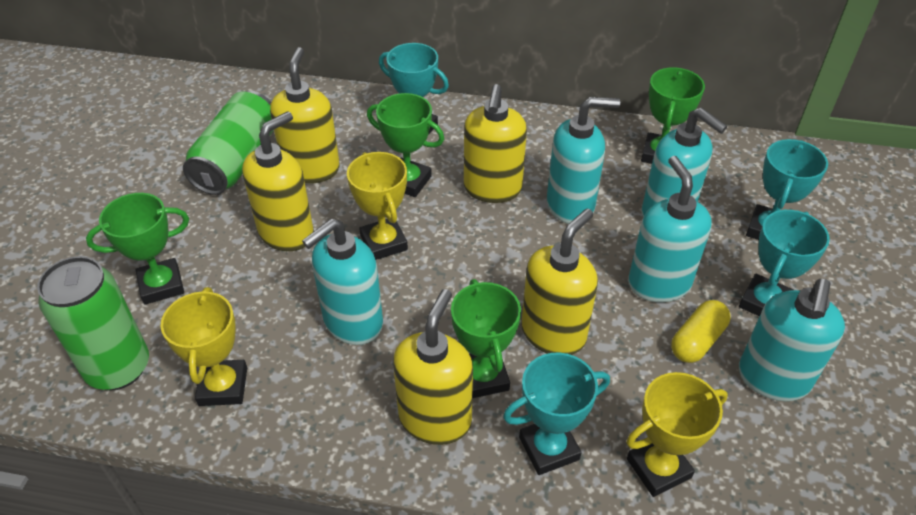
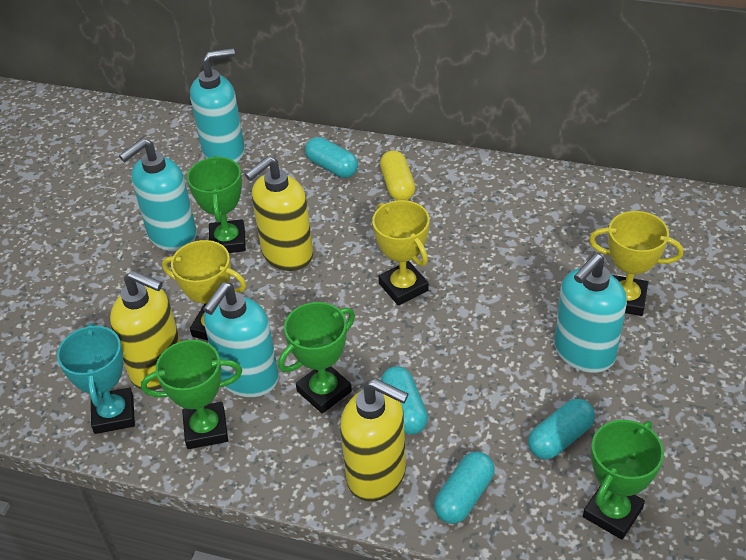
green can: [37,256,149,390] [183,91,274,195] = 2 -> none = 0
turquoise capsule: none = 0 -> [305,137,358,178] [381,366,428,435] [434,452,495,524] [528,399,595,459] = 4
turquoise soap dispenser: [302,218,383,345] [547,97,620,224] [628,156,712,302] [642,107,727,217] [739,279,845,401] = 5 -> [119,138,197,251] [190,48,245,163] [203,282,279,397] [554,254,627,373] = 4
turquoise trophy: [379,43,449,135] [503,352,610,475] [739,210,830,316] [746,139,828,240] = 4 -> [57,323,135,434] = 1
yellow soap dispenser: [242,111,314,251] [270,47,340,184] [393,289,473,445] [464,84,527,203] [521,208,598,355] = 5 -> [110,270,181,390] [245,156,313,271] [340,378,408,502] = 3

